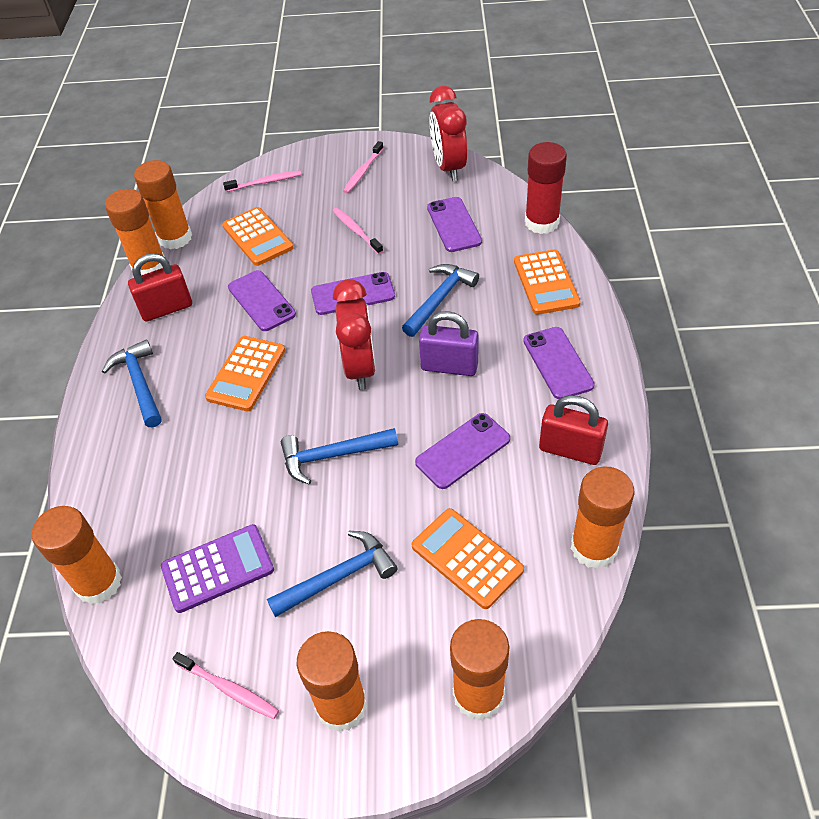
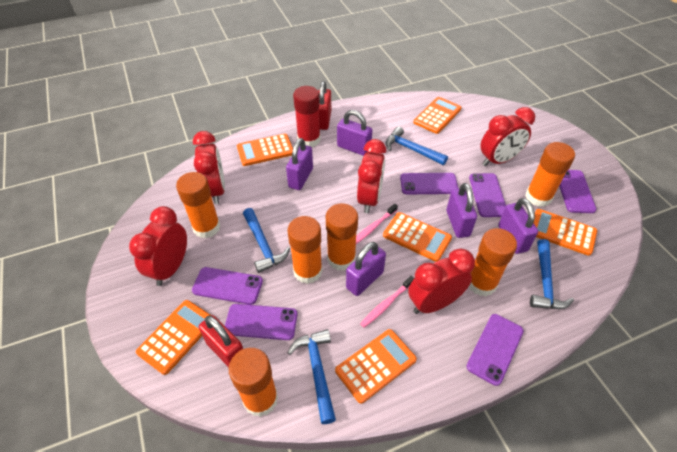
orange calculator: [205,336,285,411] [222,207,294,266] [412,508,524,609] [514,249,581,315] = 4 -> [136,300,211,375] [237,134,293,166] [335,329,417,404] [383,212,452,262] [414,97,462,134] [533,209,597,256] = 6
pink toothbrush: [173,652,279,719] [223,170,302,192] [333,208,383,254] [343,141,384,193] = 4 -> [356,204,398,244] [360,276,415,328] = 2
purple calculator: [161,524,274,613] = 1 -> none = 0
purple padlock: [419,311,479,376] = 1 -> [286,138,313,190] [337,110,372,156] [346,242,386,296] [446,183,477,238] [498,198,538,254] = 5
purple phone: [228,270,296,331] [311,272,395,315] [415,413,510,489] [427,197,482,252] [523,327,595,399] = 5 -> [192,267,263,305] [225,304,297,340] [400,173,458,194] [466,314,524,386] [469,173,506,217] [559,170,597,213] = 6
red clock: [333,279,376,390] [430,86,468,181] = 2 -> [129,206,187,286] [193,131,225,204] [357,139,386,213] [408,248,475,314] [480,107,535,166] = 5

